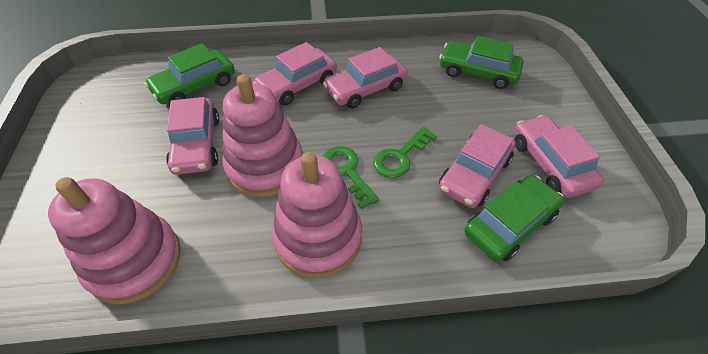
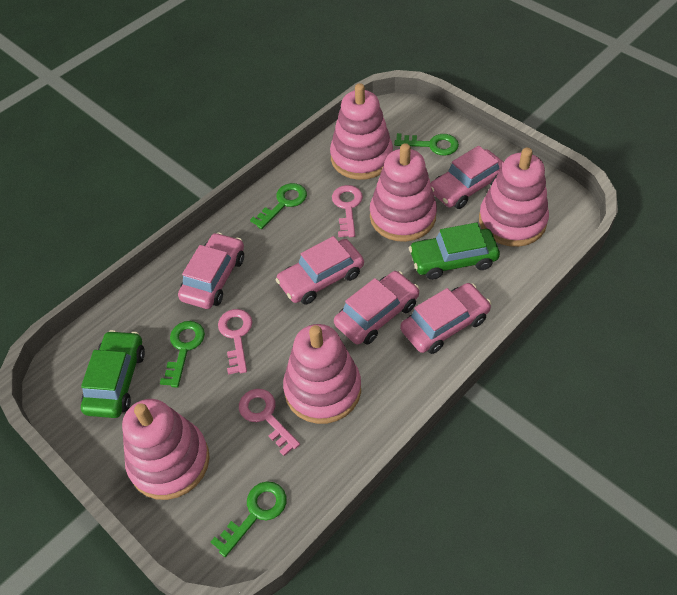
green car: [144,43,235,104] [439,36,524,89] [465,175,564,261] = 3 -> [81,330,145,418] [409,223,500,280] = 2
green key: [322,146,379,209] [373,127,437,178] = 2 -> [160,321,205,388] [211,481,287,557] [250,183,307,229] [394,133,459,155] = 4
pink key: none = 0 -> [218,309,253,375] [239,389,300,456] [332,185,363,237] = 3
pink stacking toy: [48,177,181,304] [222,74,303,197] [272,152,362,278] = 3 -> [122,399,210,500] [283,324,361,424] [330,83,393,180] [370,143,437,242] [479,148,549,247] = 5

